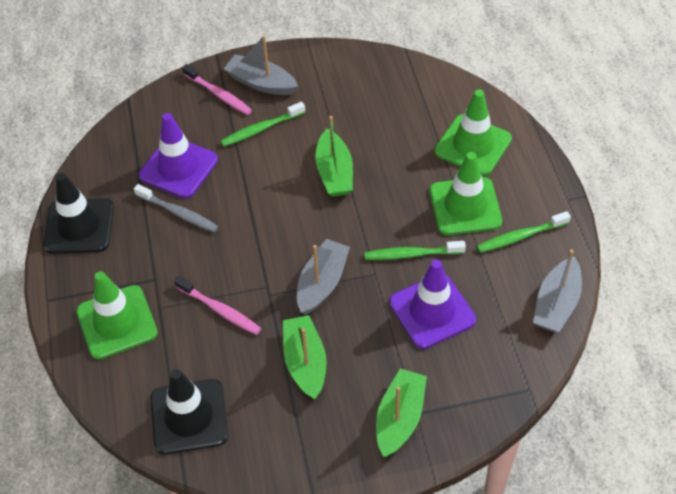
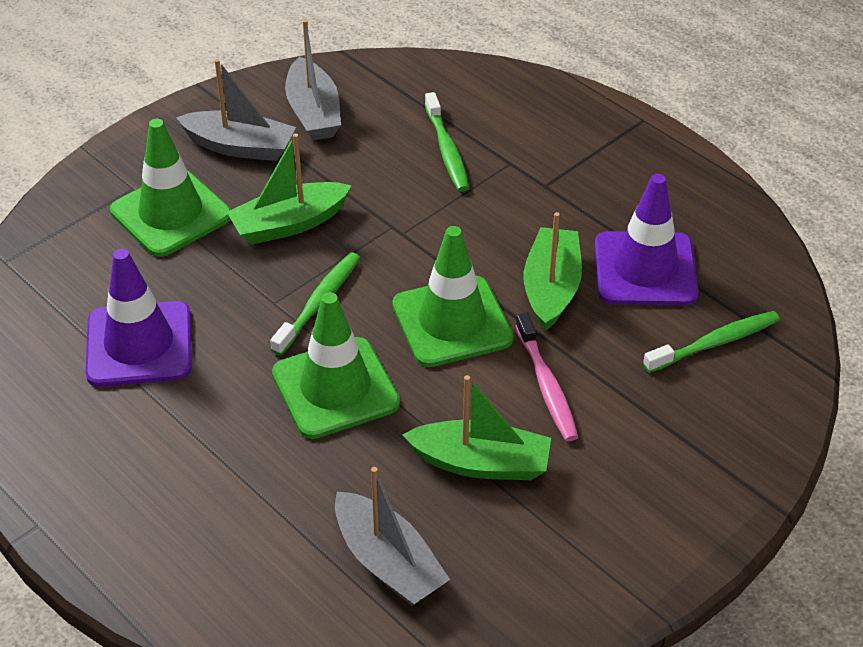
black traffic cone: [43,173,114,254] [151,369,228,455] = 2 -> none = 0
grey toothbrush: [134,184,218,232] = 1 -> none = 0
pink toothbrush: [174,276,262,335] [182,64,252,115] = 2 -> [515,313,578,441] = 1

